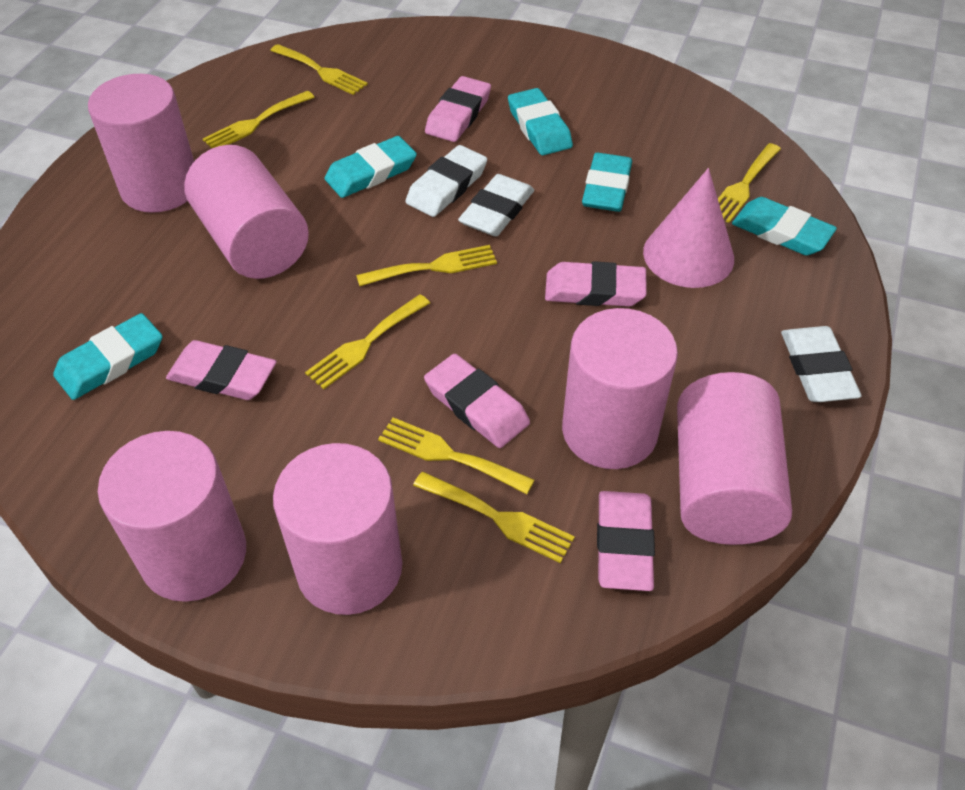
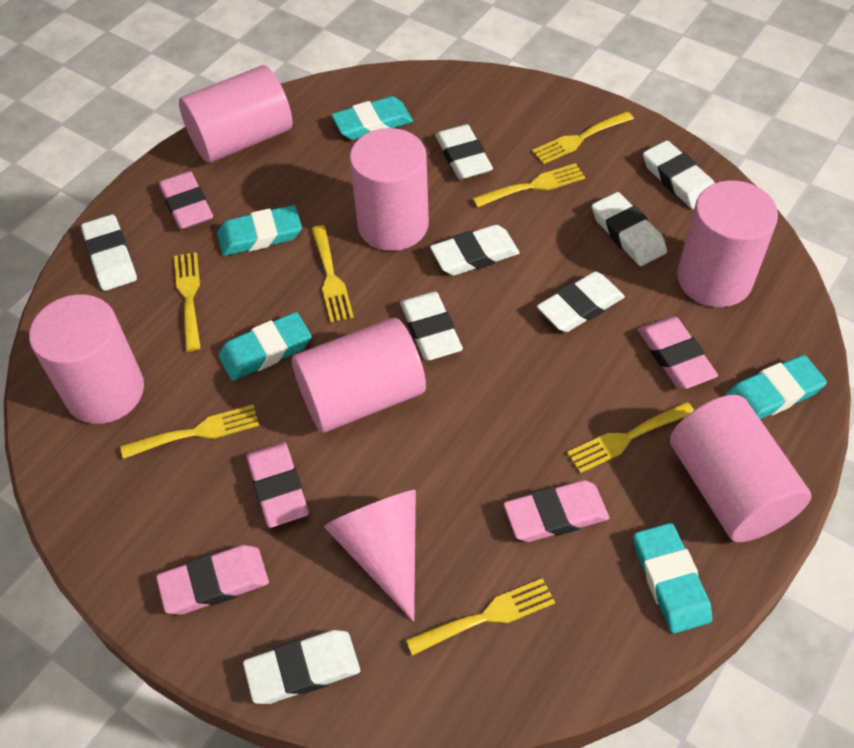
white eraser: [406,145,487,217] [458,174,534,236] [781,326,862,402] = 3 -> [81,214,137,291] [243,630,360,704] [400,292,463,360] [430,225,520,276] [435,124,493,180] [537,271,625,332] [592,192,667,266] [643,140,715,210] = 8

